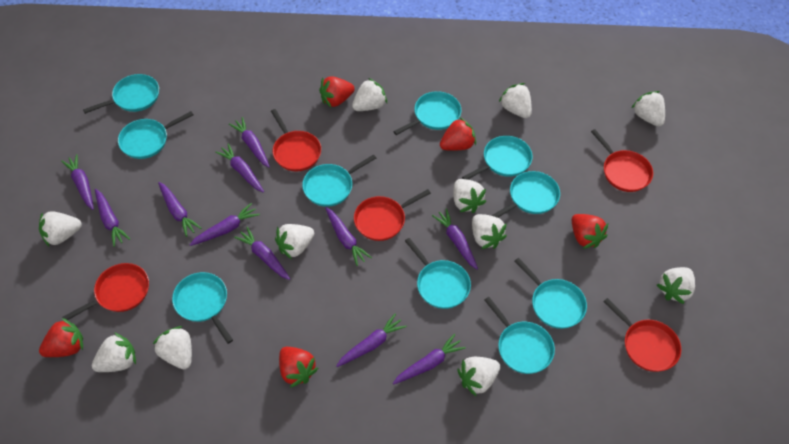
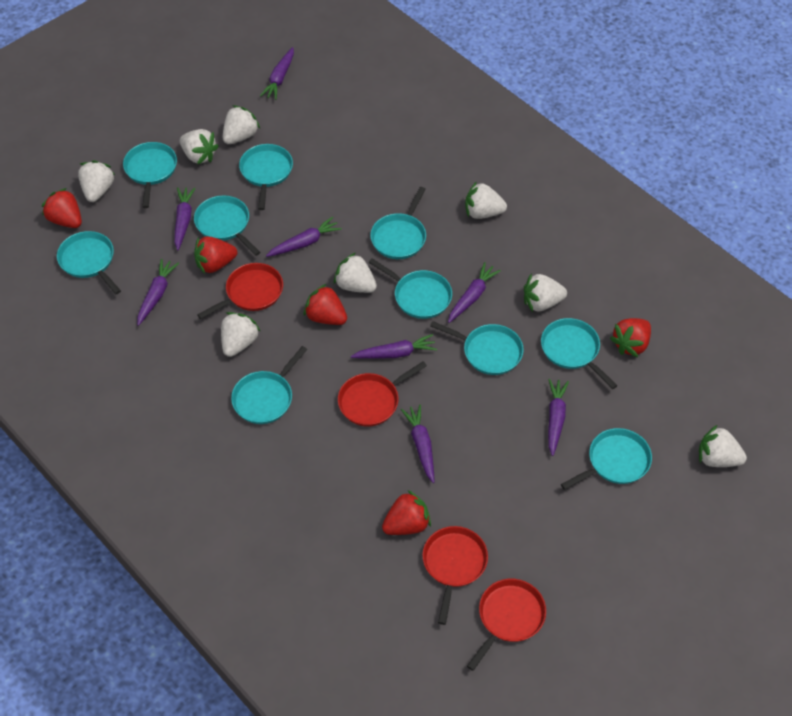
purple carrot: [61,154,94,210] [95,189,130,247] [158,182,201,237] [190,203,260,246] [215,143,264,193] [229,117,270,168] [234,227,290,280] [325,207,372,266] [336,314,407,367] [393,334,466,385] [432,209,478,270] = 11 -> [137,259,179,326] [174,187,195,250] [260,47,294,100] [266,217,342,257] [351,334,437,359] [401,405,435,483] [448,262,501,323] [548,379,569,456] = 8
red pan: [62,263,149,320] [271,109,321,171] [354,189,431,241] [591,129,653,192] [603,298,681,372] = 5 -> [197,263,283,319] [338,361,427,426] [422,526,488,625] [467,579,546,671] = 4
white strawberry: [39,211,82,246] [92,332,136,372] [153,326,192,369] [275,224,314,259] [352,78,387,111] [453,179,486,213] [457,357,500,396] [472,214,507,249] [499,83,532,118] [632,91,665,126] [657,267,695,304] = 11 -> [78,160,115,202] [180,129,219,165] [221,312,260,357] [223,105,260,144] [334,253,377,293] [465,181,507,219] [524,274,567,312] [699,425,747,467] = 8

